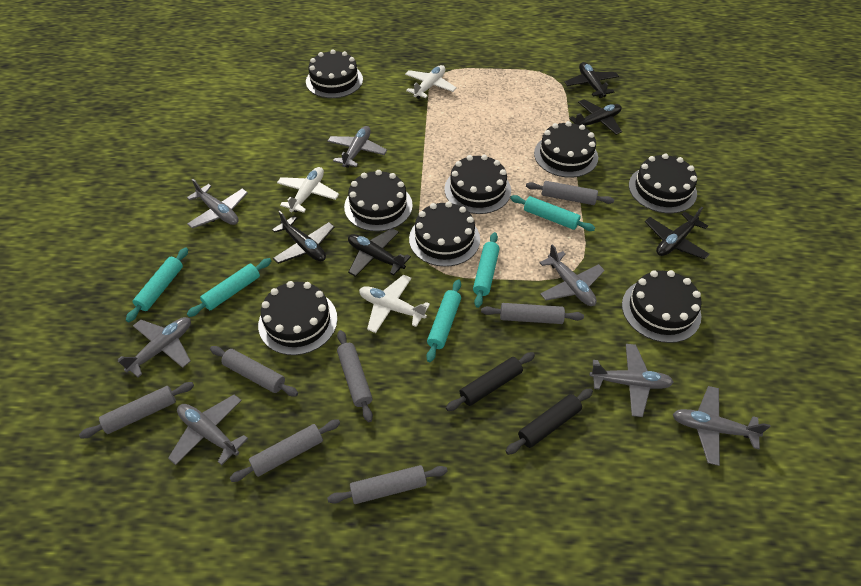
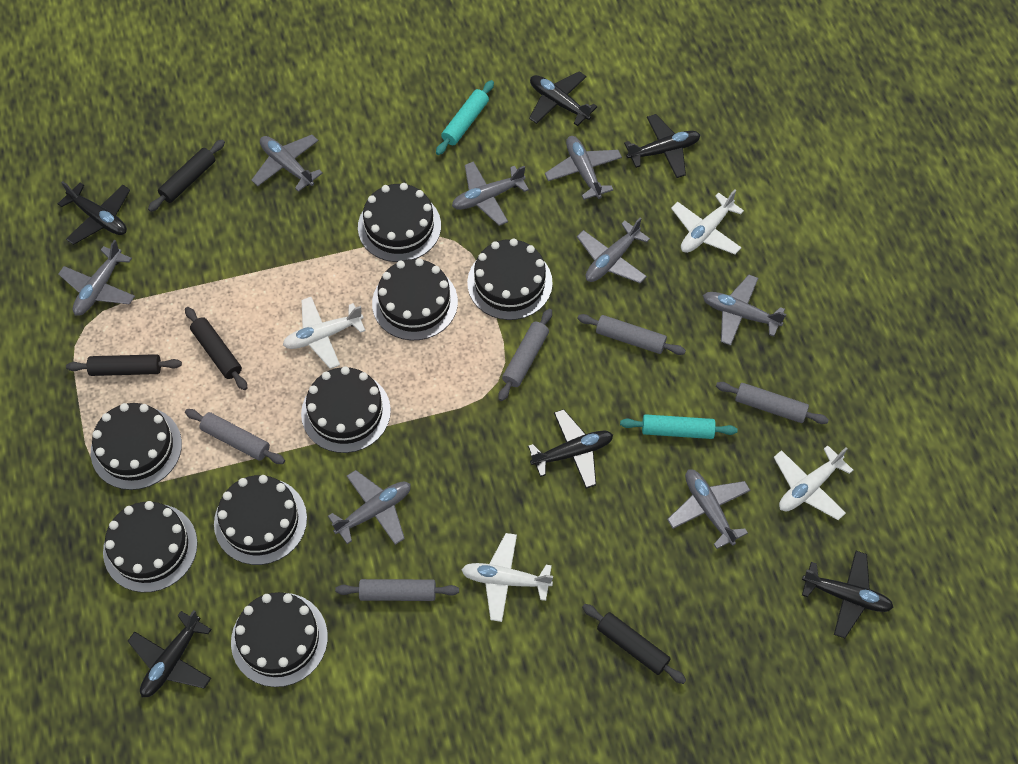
black plane: [272,211,335,264] [348,228,411,277] [565,62,619,98] [569,100,622,135] [645,207,710,259] = 5 -> [58,181,130,245] [128,610,212,697] [528,409,613,489] [529,71,598,126] [624,114,700,178] [802,551,894,638] = 6
black rolling pin: [446,352,535,411] [506,388,593,455] = 2 -> [66,354,182,376] [148,139,225,212] [185,307,247,390] [582,604,686,684] = 4
grey plane: [118,317,191,377] [168,395,248,465] [187,179,248,229] [327,126,387,168] [540,244,605,306] [590,344,673,417] [673,386,770,466] = 7 -> [58,240,135,316] [251,135,323,192] [328,470,411,545] [452,161,529,226] [545,136,622,200] [577,217,650,283] [667,469,751,549] [703,275,786,346] = 8
grey rolling pin: [79,382,194,438] [210,346,298,396] [230,419,340,482] [328,465,448,504] [337,330,373,422] [481,303,584,324] [526,181,614,205] = 7 -> [185,409,285,464] [335,579,459,601] [498,309,552,401] [577,314,686,355] [716,382,829,424] = 5
turquoise rolling pin: [126,247,188,322] [187,258,271,317] [426,279,461,362] [473,232,499,308] [510,195,595,231] = 5 -> [436,80,494,155] [620,414,738,439] = 2
white plane: [277,167,339,213] [359,275,430,333] [405,65,457,99] = 3 -> [283,297,365,369] [461,533,553,622] [671,190,744,254] [774,445,853,520] = 4

